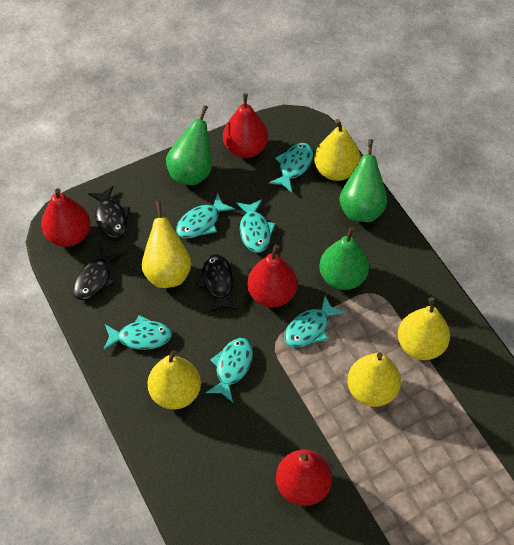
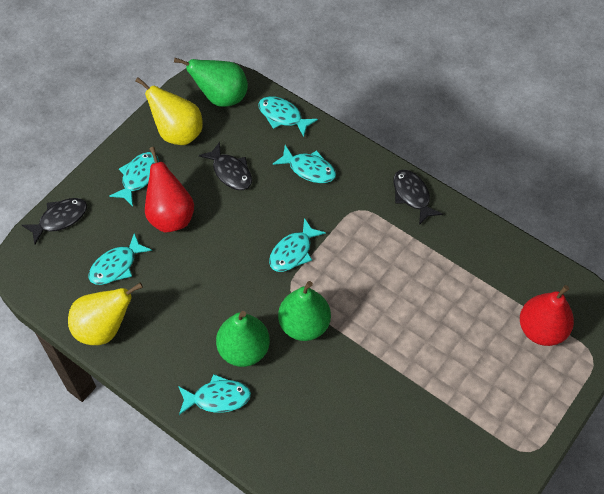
red pear: [41,188,90,247] [223,93,268,158] [247,244,297,307] [276,449,332,506] = 4 -> [145,147,194,232] [520,285,574,346] = 2
yellow pear: [142,202,191,288] [148,350,201,409] [314,119,361,181] [347,352,401,407] [398,297,450,360] = 5 -> [68,283,143,345] [135,77,203,145] = 2

